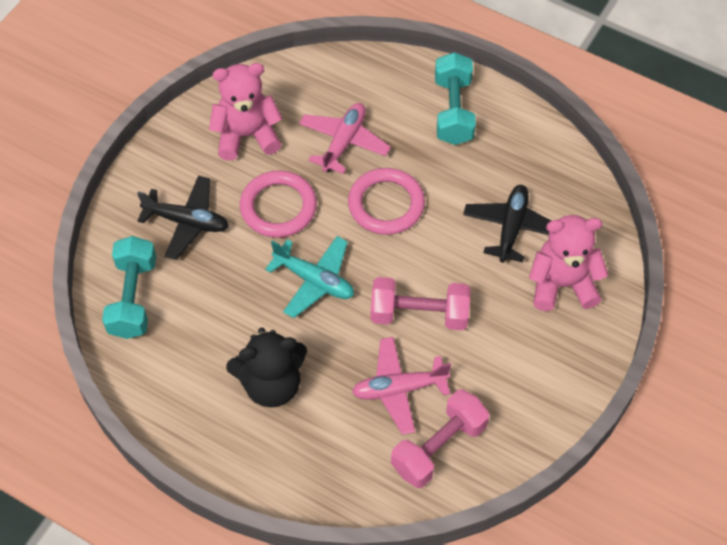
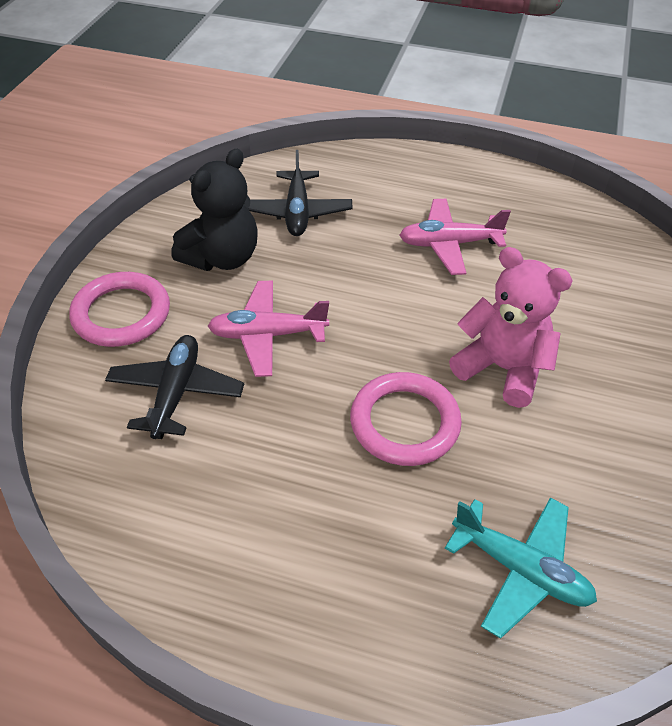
pink dumbbell: [371,277,470,330] [391,389,489,488] = 2 -> none = 0
pink teddy bear: [209,63,283,161] [529,215,609,311] = 2 -> [449,247,573,408] = 1
turquoise dumbbell: [102,236,156,339] [435,52,476,145] = 2 -> none = 0

